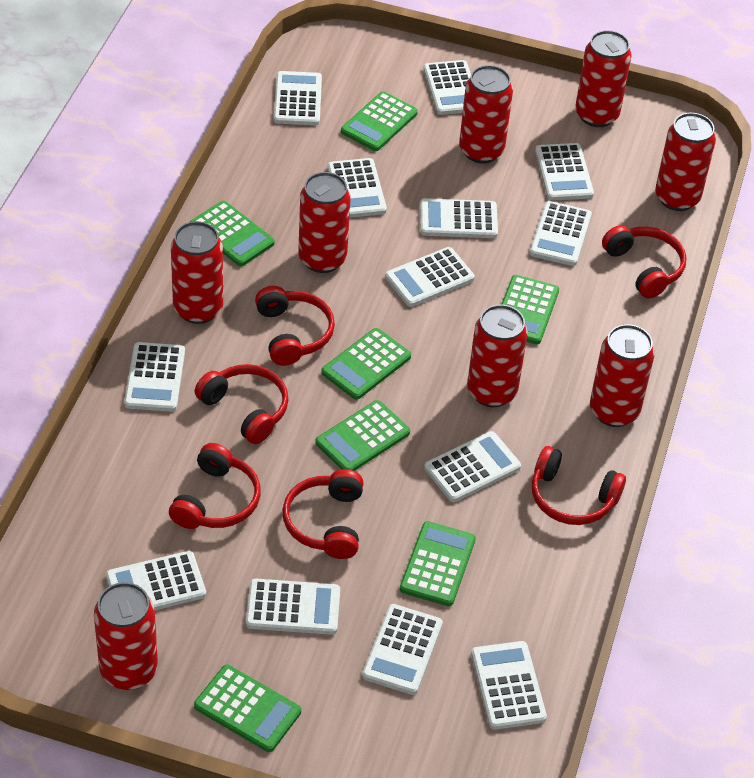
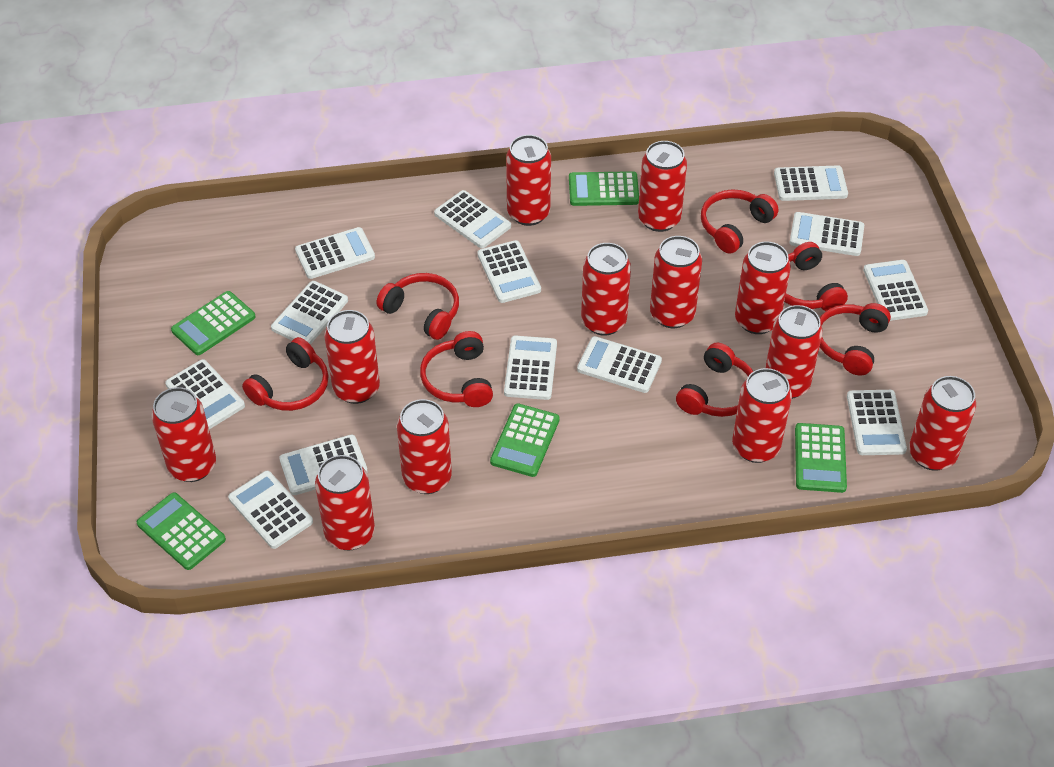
green calculator: [190,201,275,266] [194,665,301,752] [315,400,410,471] [321,328,411,400] [341,91,418,151] [400,521,476,606] [501,275,559,344] = 7 -> [137,493,226,570] [171,291,255,355] [490,403,560,477] [569,171,639,206] [795,423,847,493] = 5
red can: [94,582,158,690] [171,221,223,324] [298,172,351,273] [459,65,513,163] [467,305,528,407] [575,30,631,127] [590,324,655,427] [655,113,716,211] = 8 -> [152,387,216,482] [315,455,375,551] [324,310,380,404] [397,399,452,494] [506,135,551,226] [581,243,631,335] [638,141,687,232] [650,236,702,328] [732,368,792,463] [735,242,791,334] [765,305,823,399] [909,376,976,471] = 12
red headphones: [169,443,261,529] [195,364,289,444] [255,286,335,366] [282,469,364,559] [532,446,626,525] [602,225,686,298] = 6 -> [242,337,329,411] [377,273,459,340] [420,331,493,407] [676,343,753,417] [701,189,778,253] [784,242,848,311] [820,303,891,376] = 7

